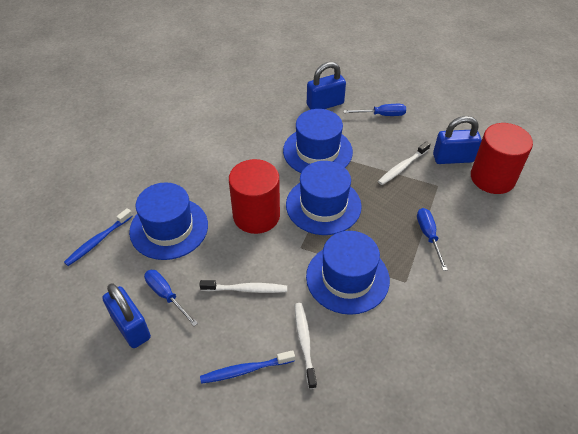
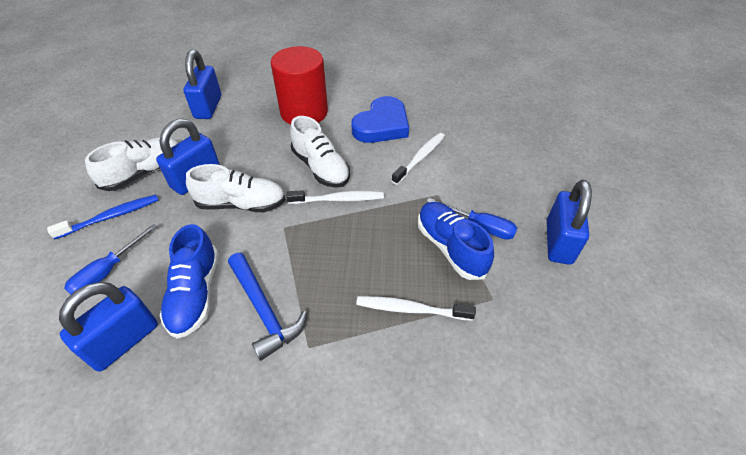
blue hammer: none = 0 -> [228,253,307,361] = 1
blue hat: [129,182,208,260] [283,109,353,173] [286,161,362,235] [306,231,390,315] = 4 -> none = 0
blue heart: none = 0 -> [351,96,409,143] = 1
blue padlock: [102,283,151,348] [307,62,346,110] [433,116,481,164] = 3 -> [59,282,158,372] [156,119,220,195] [183,49,221,119] [547,180,592,265] = 4
blue screwdriver: [144,270,198,326] [344,104,406,116] [417,208,448,271] = 3 -> [64,224,158,294] [427,198,517,240] = 2
blue shoe: none = 0 -> [160,224,219,339] [418,202,494,280] = 2
blue toothbrush: [64,208,133,266] [200,350,295,384] = 2 -> [47,195,159,239] = 1
red cylinder: [229,159,280,234] [471,123,533,194] = 2 -> [271,46,328,125] = 1
white shoe: none = 0 -> [85,137,178,191] [186,164,285,212] [290,116,350,188] = 3

